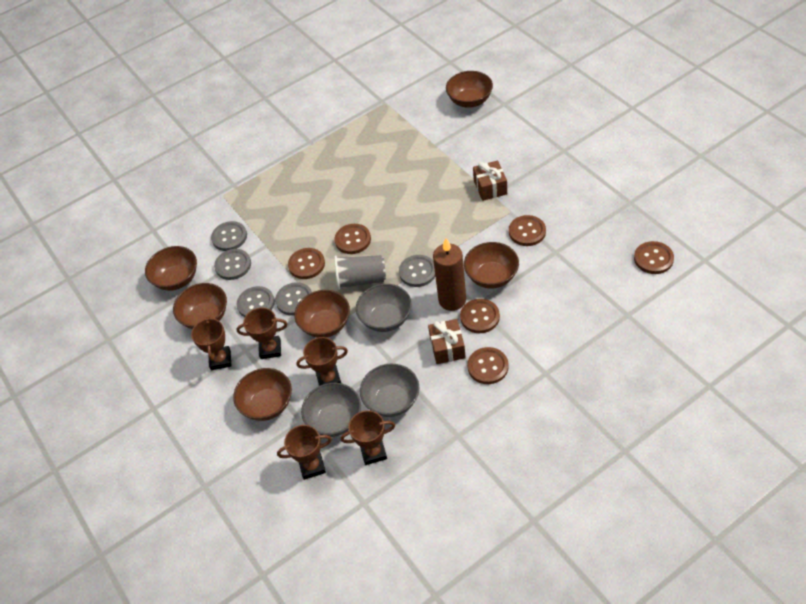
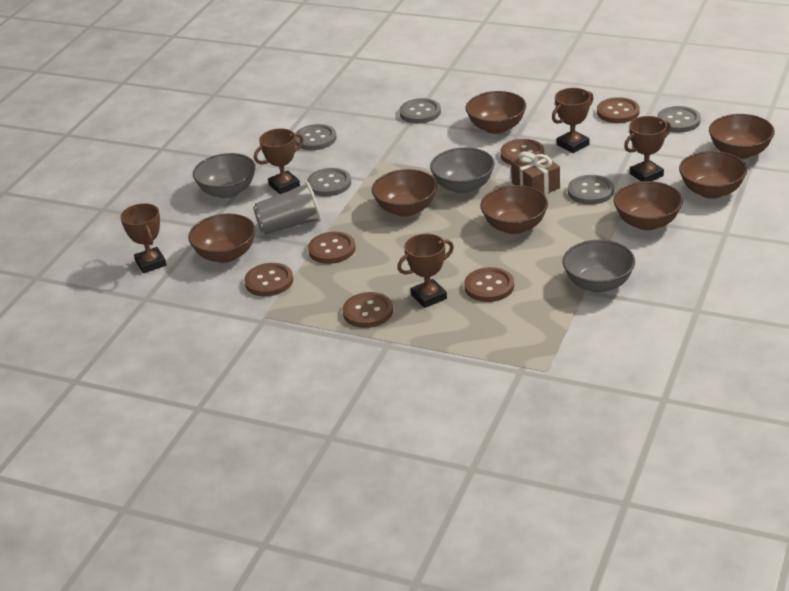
brown bowl: [145,246,197,291] [173,283,227,329] [233,368,292,421] [294,290,350,338] [446,71,493,108] [464,242,519,289] = 6 -> [188,214,256,263] [372,169,437,217] [466,91,526,134] [480,185,548,234] [613,181,683,230] [679,151,747,199] [709,114,775,159] = 7
brown candle: [433,238,466,311] = 1 -> none = 0
brown gift: [428,319,466,364] [473,160,507,201] = 2 -> [511,151,560,195] = 1

